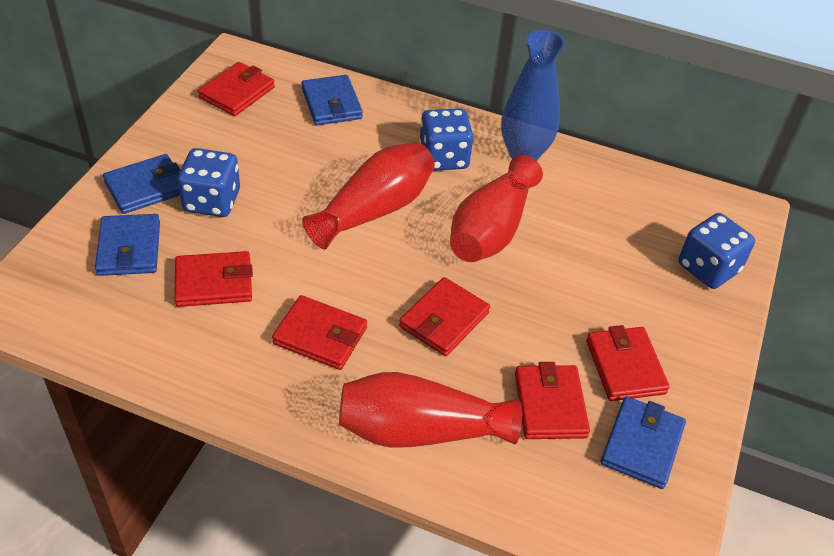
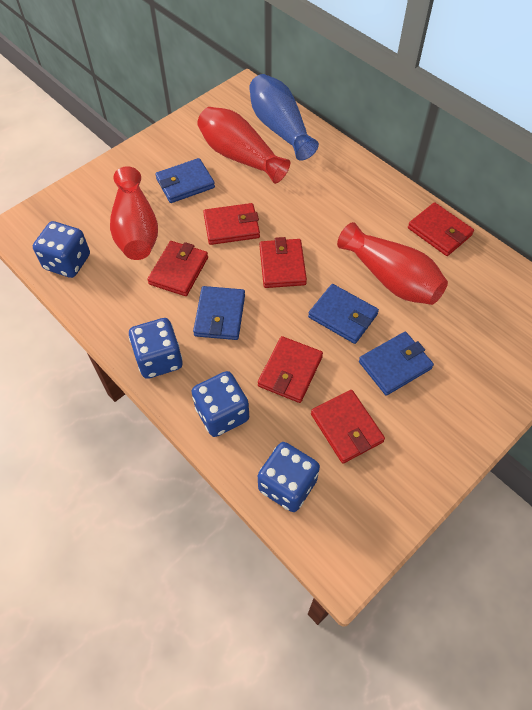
blue dice: [177,148,240,217] [419,109,473,171] [679,213,755,289] = 3 -> [33,221,90,278] [129,318,183,379] [191,371,249,437] [258,442,320,512] = 4

